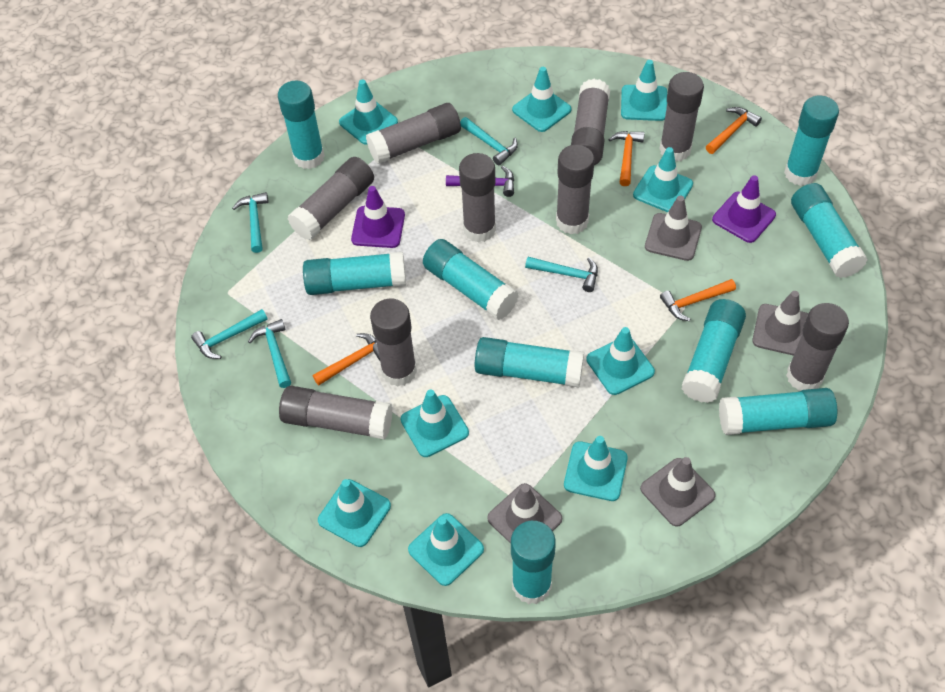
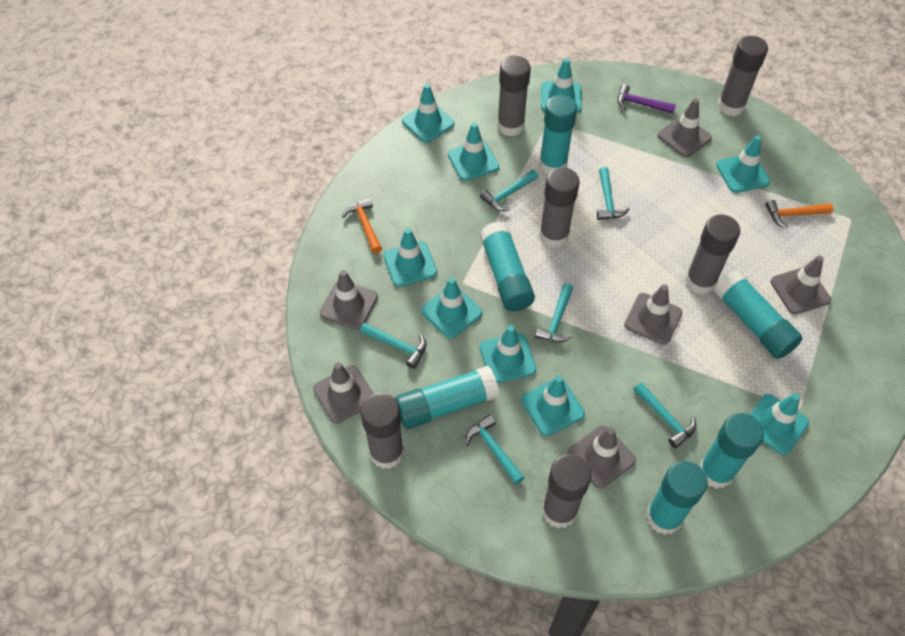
grey glue stick: [279,386,393,440] [288,157,374,240] [366,103,461,164] [370,298,417,387] [459,153,496,243] [556,145,595,234] [571,79,610,165] [659,72,704,162] [786,303,849,391] = 9 -> [360,393,404,469] [497,56,531,137] [539,167,580,248] [542,454,591,528] [685,214,740,295] [717,36,768,116] = 6
grey traffic cone: [487,483,562,544] [640,457,716,526] [645,196,702,261] [752,291,808,356] = 4 -> [313,362,374,423] [320,270,378,330] [568,425,636,489] [624,284,682,345] [657,98,712,157] [771,256,831,315] = 6
orange hammer: [313,333,380,385] [609,131,645,186] [660,279,736,321] [706,107,762,154] = 4 -> [342,198,382,253] [766,200,833,228] = 2
purple traffic cone: [351,186,405,248] [712,175,776,243] = 2 -> none = 0
turquoise glue stick: [278,81,325,169] [303,252,406,295] [423,239,519,320] [475,337,584,387] [511,521,556,604] [681,299,746,403] [719,388,837,435] [784,96,839,186] [791,183,867,278] = 9 -> [395,366,499,429] [479,221,535,311] [539,95,577,174] [646,461,708,535] [700,413,764,489] [714,270,803,359] = 6
turquoise hammer: [191,309,268,359] [232,192,269,253] [248,319,291,388] [460,117,518,165] [525,257,598,292] = 5 -> [360,323,427,369] [465,415,525,484] [480,170,538,211] [535,283,573,342] [597,167,629,220] [633,382,696,448] = 6

